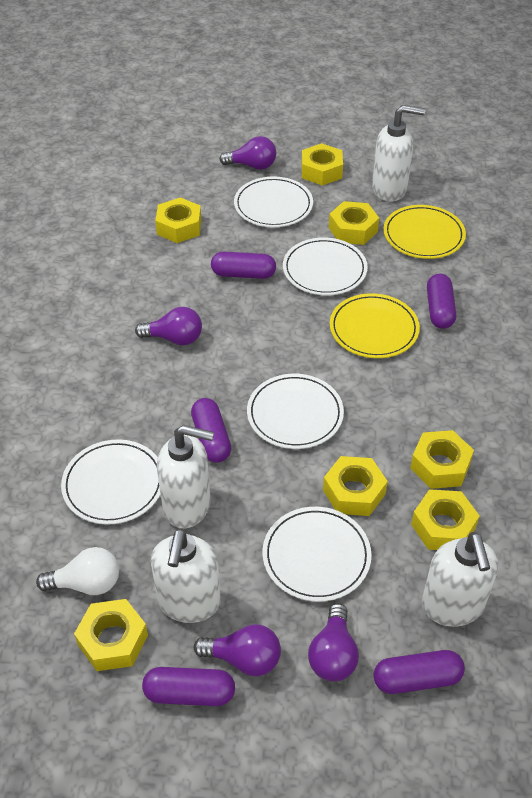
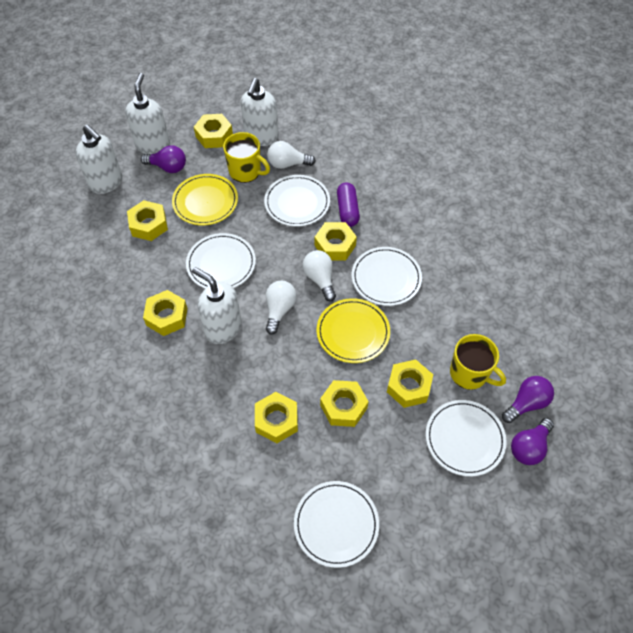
purple capsule: [142,667,235,706] [191,398,231,463] [211,252,276,279] [374,650,465,694] [427,274,456,329] = 5 -> [337,182,360,227] = 1
purple light bulb: [135,307,202,345] [194,624,281,676] [219,136,276,170] [308,603,359,681] = 4 -> [141,145,186,173] [502,376,554,423] [511,418,554,465] = 3
white light bulb: [36,547,119,595] = 1 -> [266,281,297,335] [267,141,316,169] [303,250,336,301] = 3
yellow mug: none = 0 -> [223,132,270,183] [450,334,506,389] = 2

